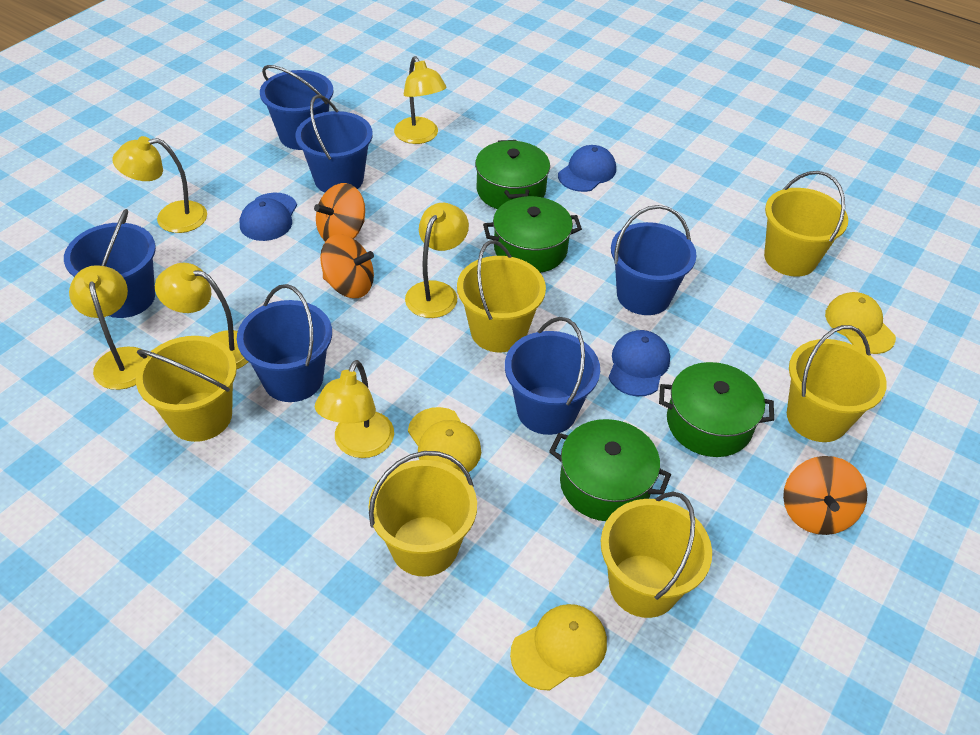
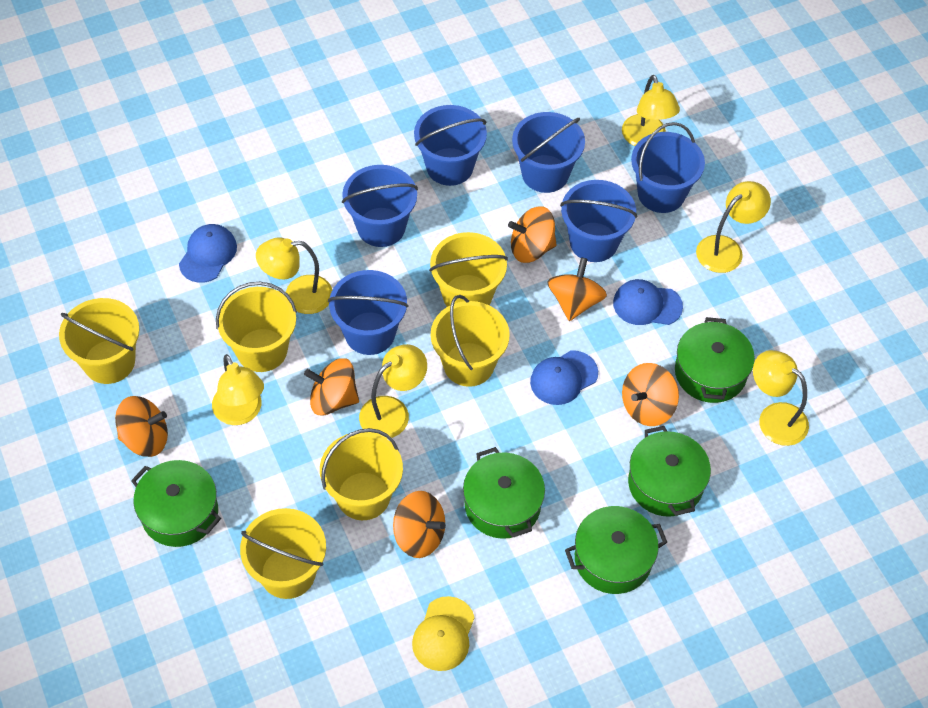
green pot: [475,140,550,209] [483,196,582,273] [549,419,671,521] [659,362,774,457] = 4 -> [131,460,221,547] [463,447,545,539] [565,506,667,594] [628,426,711,517] [675,317,755,403] = 5
orange spinning top: [314,183,365,242] [320,234,374,298] [783,456,867,535] = 3 -> [115,396,168,457] [304,358,359,416] [393,491,446,558] [508,206,557,263] [547,257,607,321] [622,363,679,426] = 6
yellow cap: [408,407,481,475] [510,604,607,691] [825,292,896,354] = 3 -> [412,596,475,671] = 1

